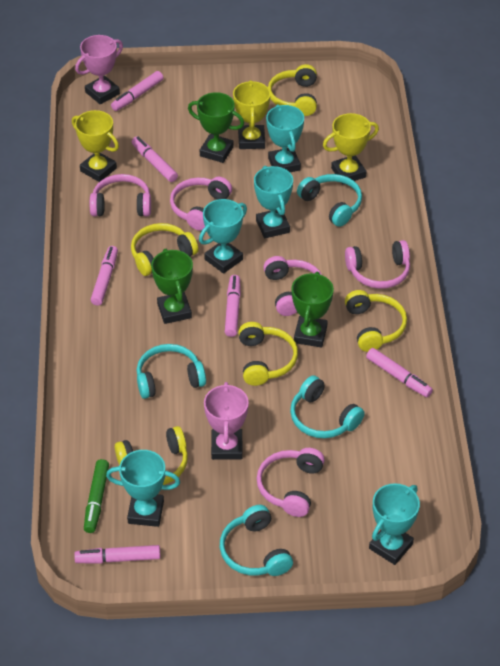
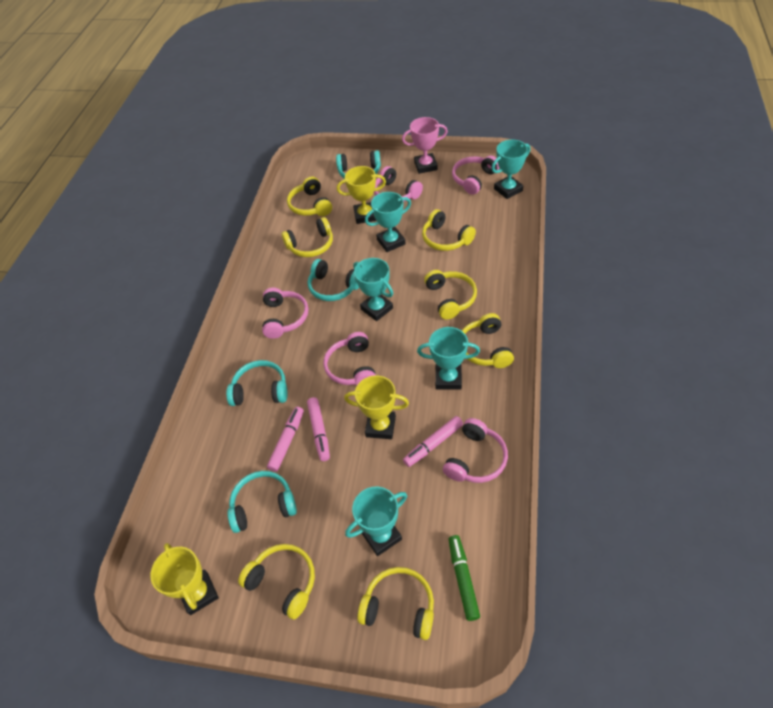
green trophy: [151,249,193,324] [188,92,244,163] [292,272,334,347] = 3 -> none = 0
pink marker: [74,545,160,564] [91,246,118,305] [111,71,163,111] [132,136,178,182] [225,275,241,337] [366,348,433,397] = 6 -> [267,407,304,472] [307,397,330,461] [403,416,463,467] = 3
pink trophy: [75,35,123,104] [204,382,249,460] = 2 -> [402,117,448,174] = 1
yellow headphones: [115,426,188,485] [131,223,198,276] [239,322,298,386] [268,64,317,116] [345,290,407,352] = 5 -> [238,544,315,619] [282,217,333,257] [287,177,332,216] [357,567,434,640] [422,209,476,251] [424,270,477,319] [462,313,514,368] = 7

